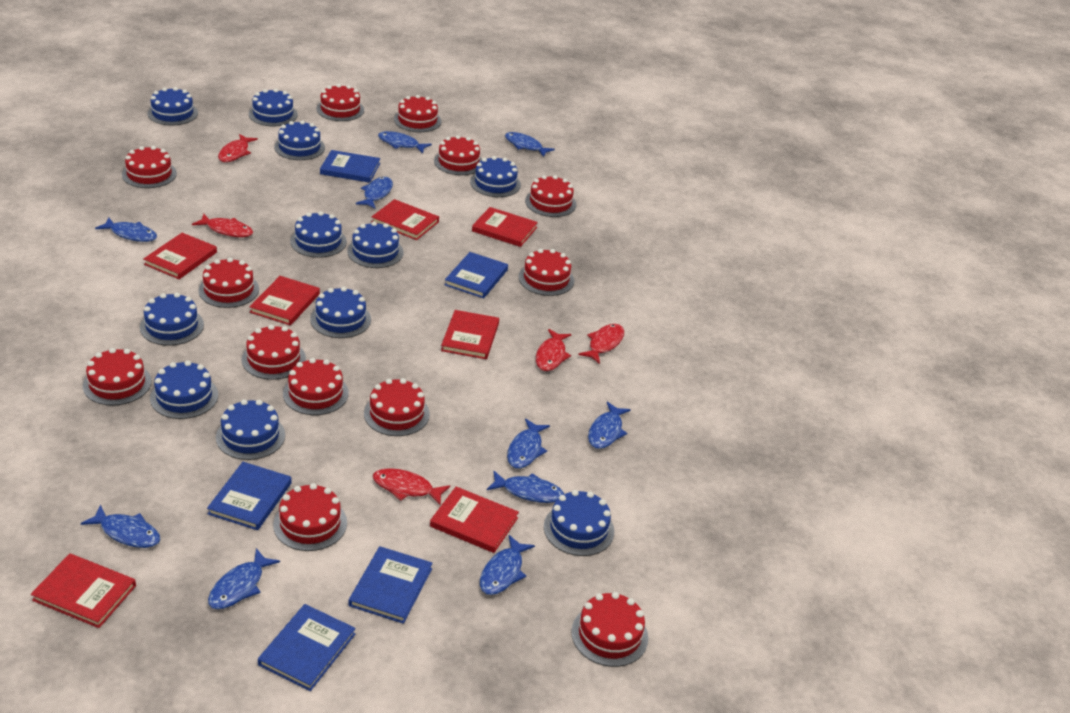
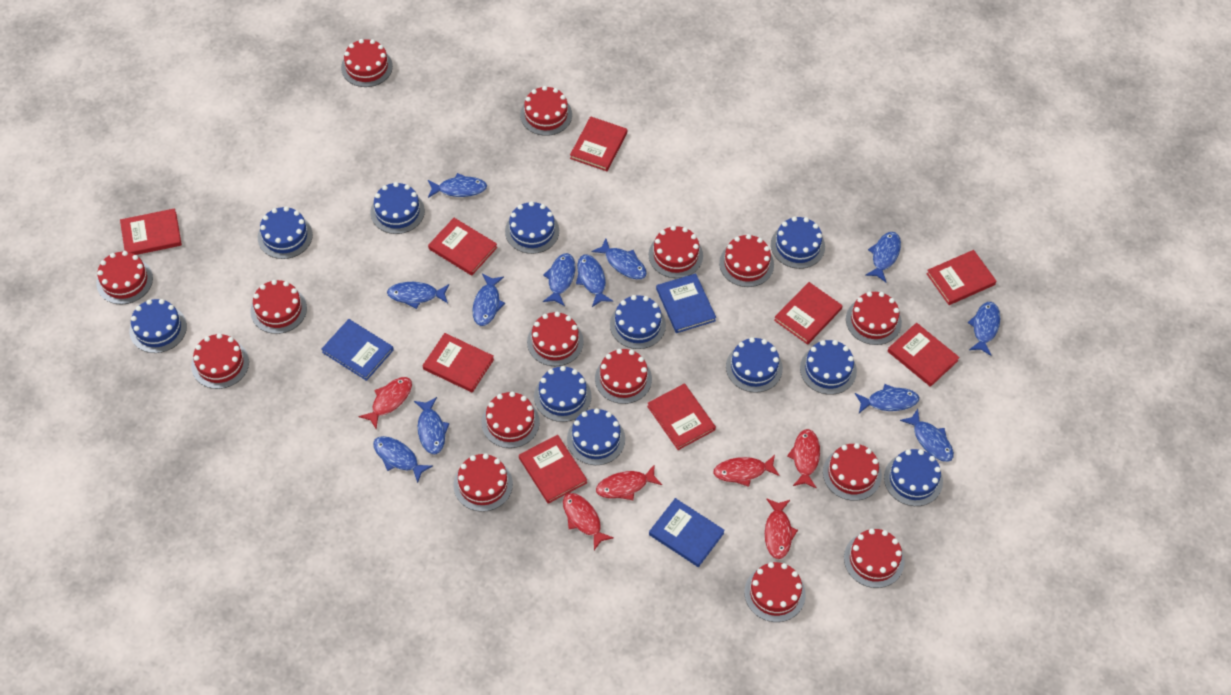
blue book: [207,462,292,530] [258,604,356,691] [320,150,380,183] [349,546,432,624] [445,252,508,298] = 5 -> [321,319,394,381] [649,498,725,567] [656,273,716,333] = 3
blue fish: [81,505,160,548] [95,218,157,242] [208,548,280,609] [356,177,393,209] [378,131,432,153] [480,535,535,595] [487,471,564,503] [505,132,555,157] [507,419,550,469] [588,402,631,449] = 10 -> [373,436,433,483] [387,282,449,309] [414,397,449,454] [428,173,487,198] [473,274,505,326] [543,253,576,306] [576,255,613,307] [592,238,647,279] [855,384,919,413] [865,232,901,282] [900,409,954,462] [968,302,1000,356] = 12
red book: [31,553,136,628] [143,233,217,279] [249,276,320,326] [371,199,439,240] [430,487,519,553] [441,310,499,359] [472,207,538,247] = 7 -> [120,208,182,255] [423,333,494,393] [428,218,497,276] [519,435,587,504] [570,116,627,171] [647,384,716,450] [774,282,842,345] [888,323,960,387] [926,250,996,305] = 9
red cake: [83,348,151,406] [122,146,177,188] [198,258,259,308] [242,325,306,380] [273,483,347,551] [283,358,349,415] [316,84,364,121] [364,378,430,436] [394,95,441,132] [434,135,482,175] [519,249,574,296] [525,175,576,217] [571,592,648,667] = 13 -> [96,251,153,304] [191,333,249,389] [250,280,307,334] [341,39,393,87] [453,454,513,512] [482,391,540,448] [520,86,572,136] [527,312,584,366] [595,349,652,404] [649,226,703,278] [719,234,774,287] [744,562,806,622] [823,443,882,501] [844,529,904,588] [846,291,902,345] = 15
red fish: [192,214,253,237] [218,134,258,162] [373,468,450,506] [536,329,571,371] [578,324,624,364] = 5 -> [359,377,412,429] [563,493,614,550] [596,465,662,500] [713,455,780,487] [765,498,798,559] [787,429,820,489] = 6

